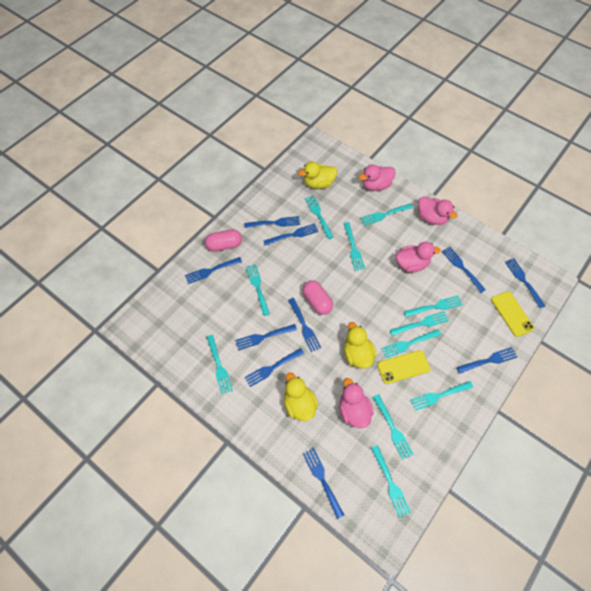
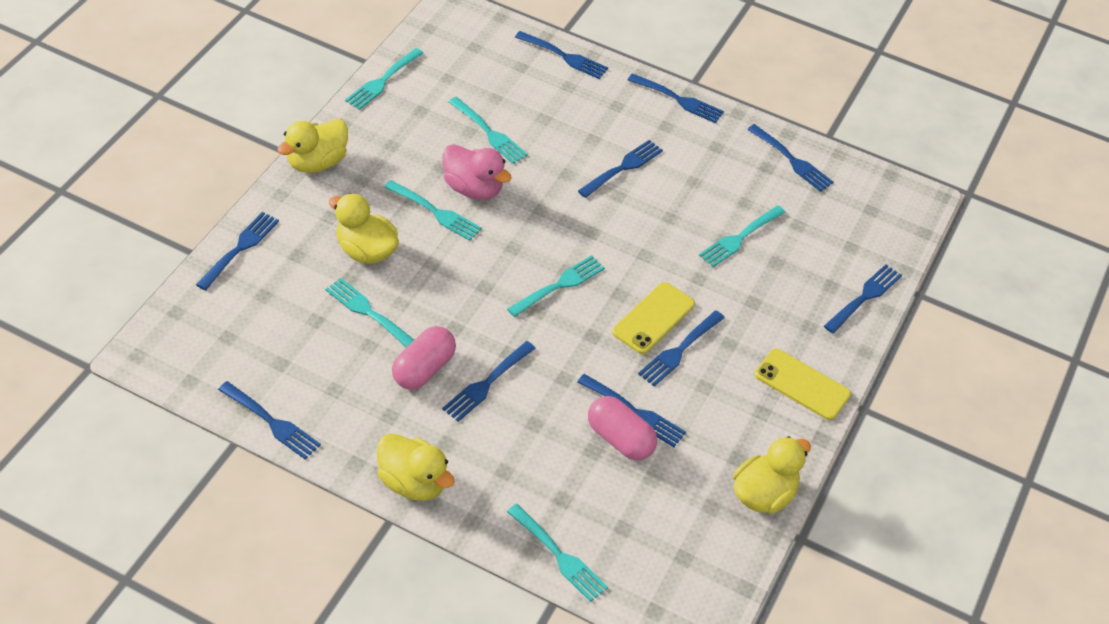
pink duck: [339,378,374,428] [359,164,396,191] [396,242,441,272] [418,196,458,225] = 4 -> [443,144,512,200] = 1
turquoise fork: [206,335,233,394] [246,264,270,316] [305,195,333,239] [343,222,365,271] [361,203,413,226] [371,445,411,518] [373,394,414,459] [381,329,441,358] [390,311,449,336] [404,295,463,317] [410,381,473,411] = 11 -> [325,278,414,348] [345,48,424,110] [384,180,482,241] [448,97,528,164] [507,255,605,317] [507,504,608,602] [699,205,786,267] = 7
yellow duck: [284,372,318,421] [298,162,337,189] [344,322,376,369] = 3 -> [277,119,348,173] [329,193,399,264] [377,433,455,501] [733,436,811,514] = 4

